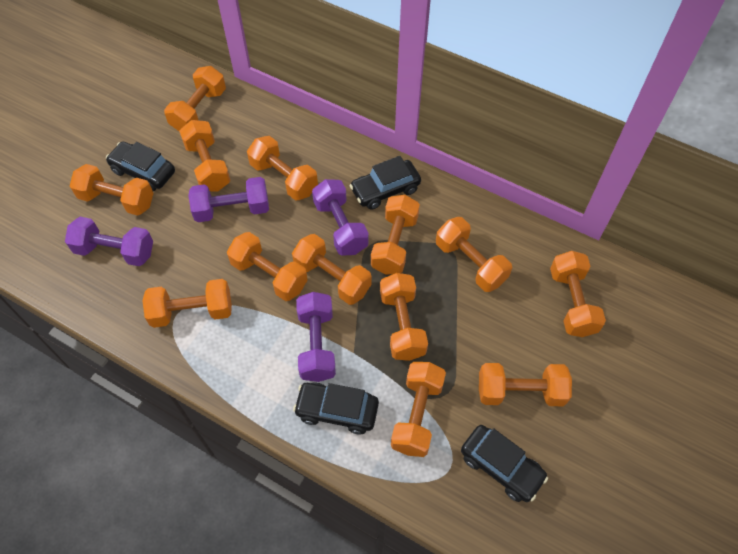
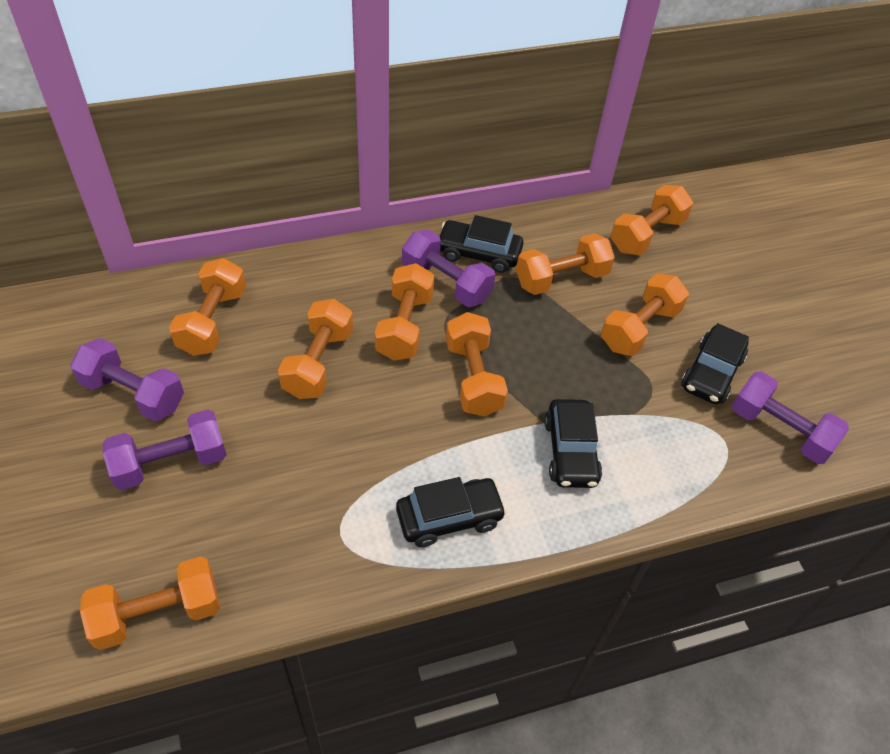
orange dumbbell: [70,164,153,216] [142,279,232,328] [164,66,226,131] [179,120,231,192] [227,232,308,301] [247,136,318,201] [292,234,372,305] [371,195,420,275] [380,273,428,361] [391,362,446,457] [436,217,512,292] [479,363,572,406] [550,251,606,337] = 13 -> [80,556,220,650] [169,258,246,356] [278,299,353,399] [375,263,434,361] [446,312,508,416] [516,233,615,295] [601,273,689,356] [611,185,693,256] = 8

